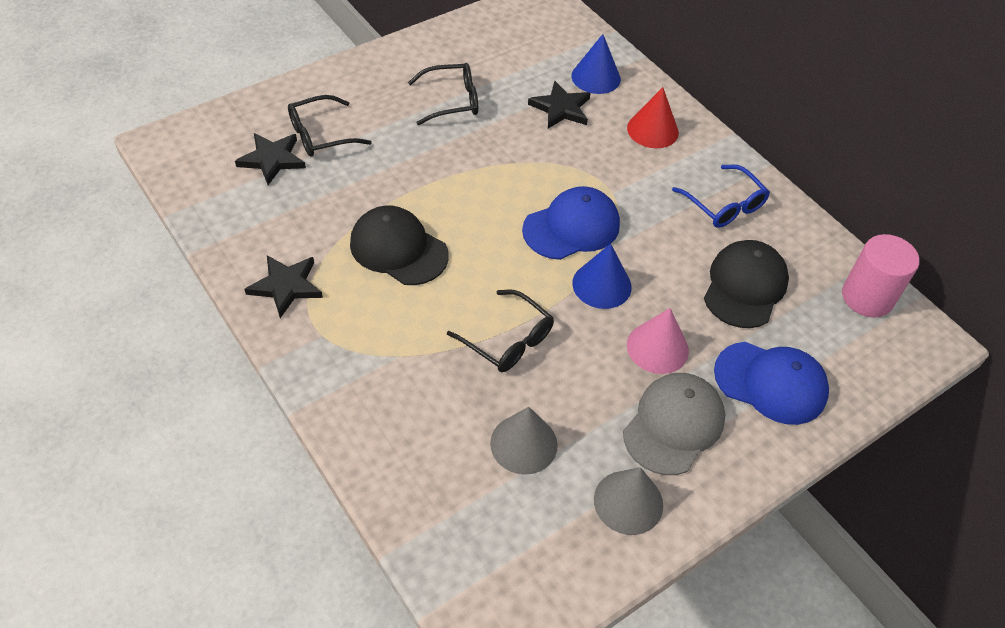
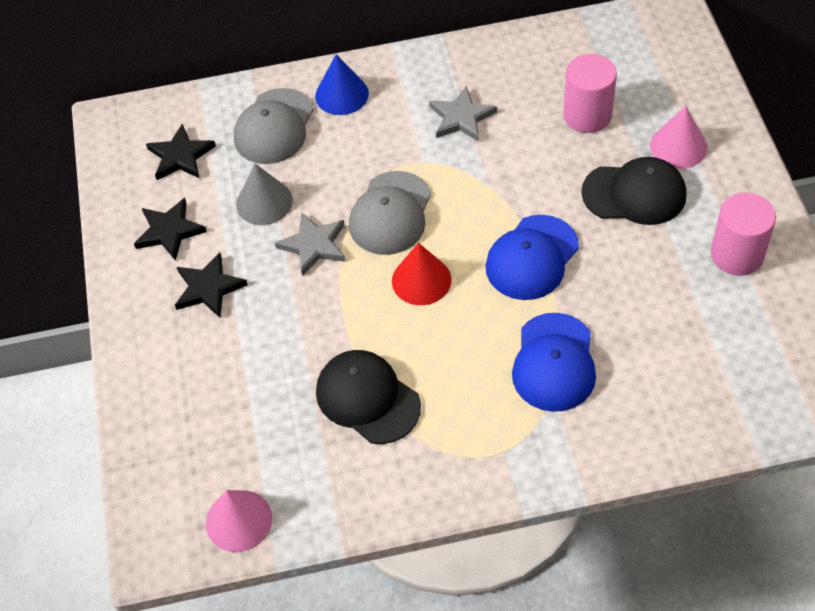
black glasses: [288,95,372,156] [408,63,478,125] [447,290,554,372] = 3 -> none = 0
blue cone: [572,34,621,94] [572,244,632,309] = 2 -> [315,54,369,115] = 1
blue glasses: [672,164,770,228] = 1 -> none = 0
grey cap: [623,373,725,475] = 1 -> [234,88,314,164] [349,171,431,255] = 2
grey cone: [490,407,558,475] [594,467,663,535] = 2 -> [236,164,293,225] = 1
grey star: none = 0 -> [275,212,346,276] [429,86,497,142] = 2
pink cone: [627,308,689,374] = 1 -> [206,490,272,552] [650,106,707,169] = 2
pink cylinder: [842,234,919,318] = 1 -> [563,54,617,133] [711,192,776,275] = 2

